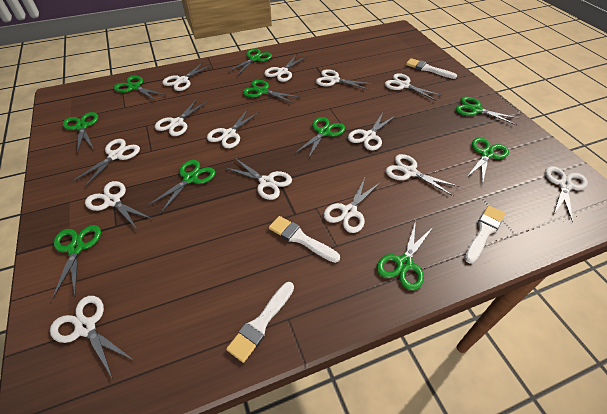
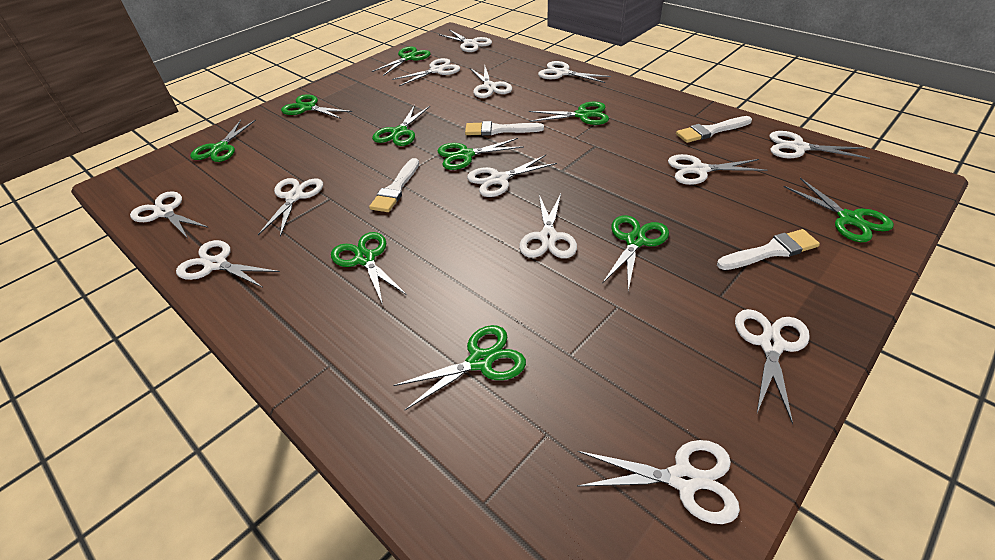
white scissors: [50,296,132,379] [72,139,140,187] [85,181,152,229] [155,99,208,136] [162,63,212,91] [207,109,259,148] [224,157,292,200] [264,54,306,82] [316,69,372,90] [323,178,380,233] [348,113,395,151] [385,73,442,101] [386,154,459,196] [545,166,588,223] = 14 -> [130,191,209,237] [176,240,280,288] [258,178,323,237] [392,58,460,86] [438,29,492,52] [467,155,557,197] [470,66,512,98] [519,194,577,258] [538,61,611,83] [578,440,740,524] [668,154,767,185] [735,309,810,424] [770,131,869,159] = 13

